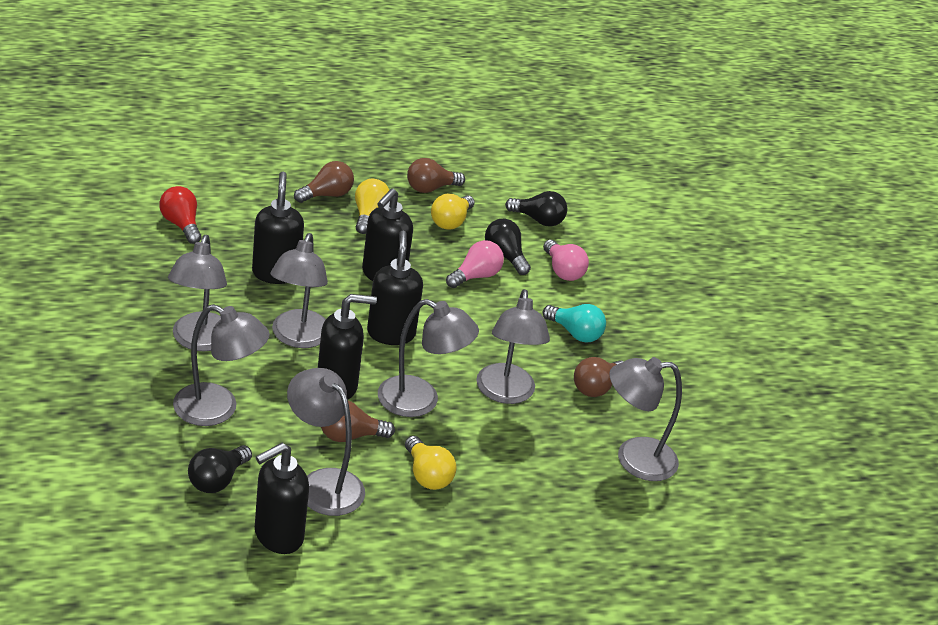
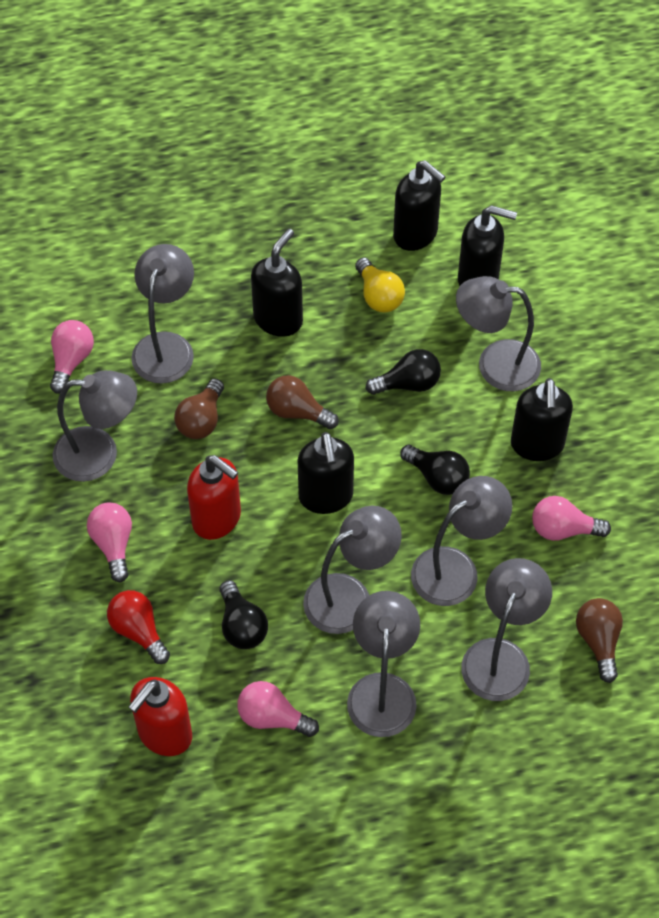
brown light bulb: [294,161,354,203] [321,400,395,442] [407,158,465,193] [574,357,624,397] = 4 -> [174,378,224,439] [266,375,339,429] [576,598,623,683] = 3
pink light bulb: [446,240,504,288] [543,240,589,281] = 2 -> [50,320,94,394] [87,502,132,583] [237,681,319,737] [532,496,611,541] = 4
red soap dispenser: none = 0 -> [128,677,192,756] [187,455,241,540] = 2
turquoise light bulb: [543,304,606,342] = 1 -> none = 0
yellow light bulb: [355,179,389,234] [405,436,457,490] [431,194,474,230] = 3 -> [355,258,405,312] = 1

